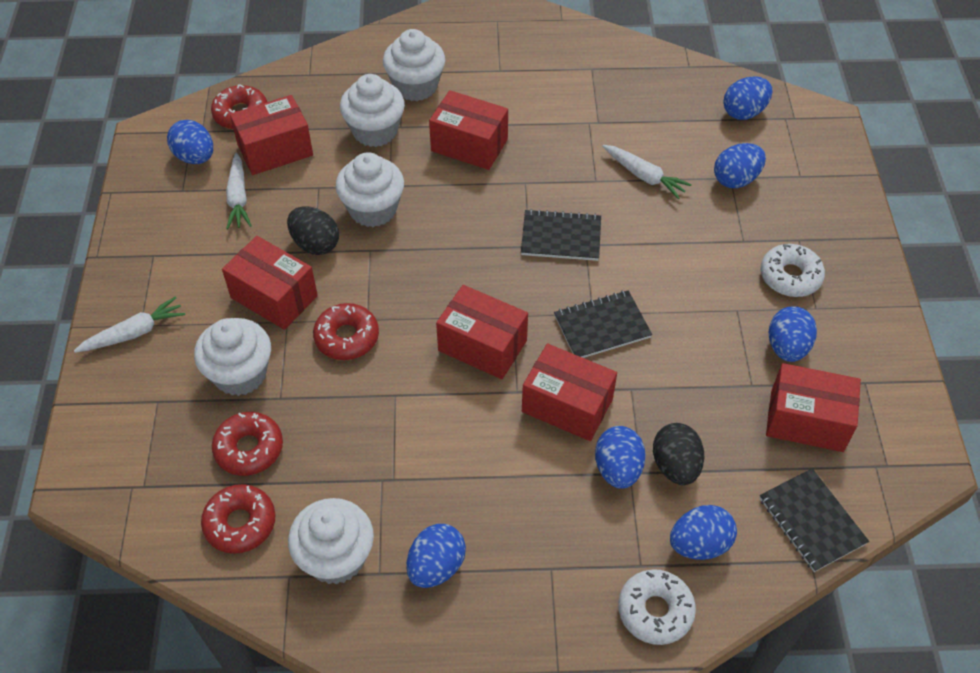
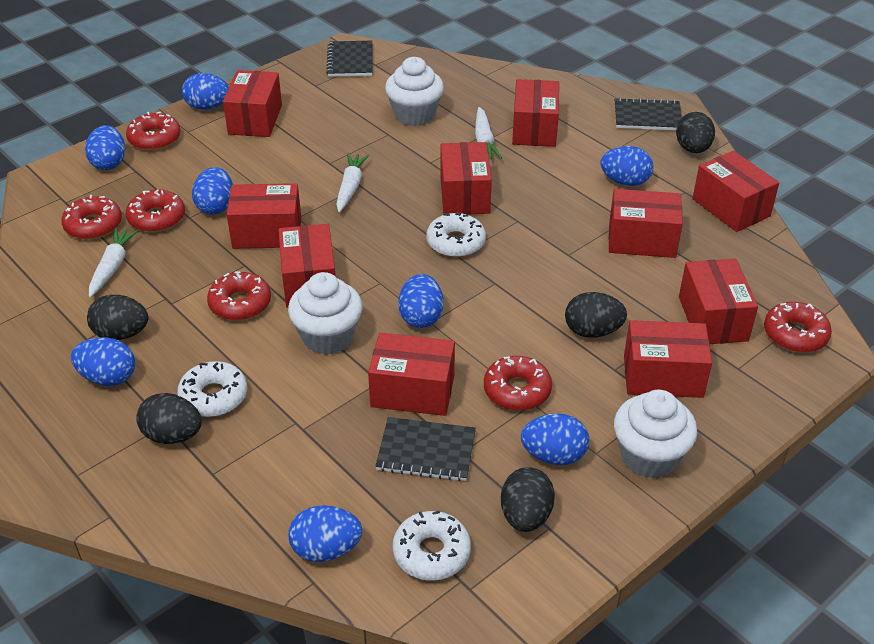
black egg: [287,206,339,255] [653,423,704,485] = 2 -> [87,295,148,340] [136,393,202,444] [501,467,555,532] [565,292,627,338] [676,112,715,153] = 5
blue egg: [167,120,213,164] [406,524,466,588] [595,426,646,489] [670,505,737,560] [714,143,766,188] [723,77,773,120] [769,306,817,362] = 7 -> [71,337,135,386] [85,125,125,170] [182,73,229,110] [192,167,233,215] [288,505,362,562] [398,274,443,328] [521,413,589,465] [601,146,653,186] = 8
red box: [222,236,318,330] [230,95,313,175] [429,90,508,170] [436,285,528,379] [522,343,617,441] [766,363,861,452] = 6 -> [223,70,282,137] [227,183,301,249] [278,224,336,308] [368,333,455,416] [440,142,492,215] [512,79,559,147] [609,189,683,258] [624,320,712,398] [679,259,758,344] [692,151,779,232] = 10
red donut: [201,484,275,554] [211,84,267,129] [212,412,283,476] [313,303,379,360] = 4 -> [61,195,122,240] [126,112,181,151] [126,189,185,232] [207,271,271,321] [484,356,552,411] [764,302,832,353] = 6
white cupcake: [194,318,271,396] [288,498,374,585] [336,152,404,227] [340,74,405,147] [383,29,445,101] = 5 -> [288,272,362,355] [385,57,444,126] [614,390,697,479] = 3
white donut: [618,569,696,645] [761,244,825,297] = 2 -> [177,361,247,417] [393,510,471,581] [426,212,486,257] = 3

